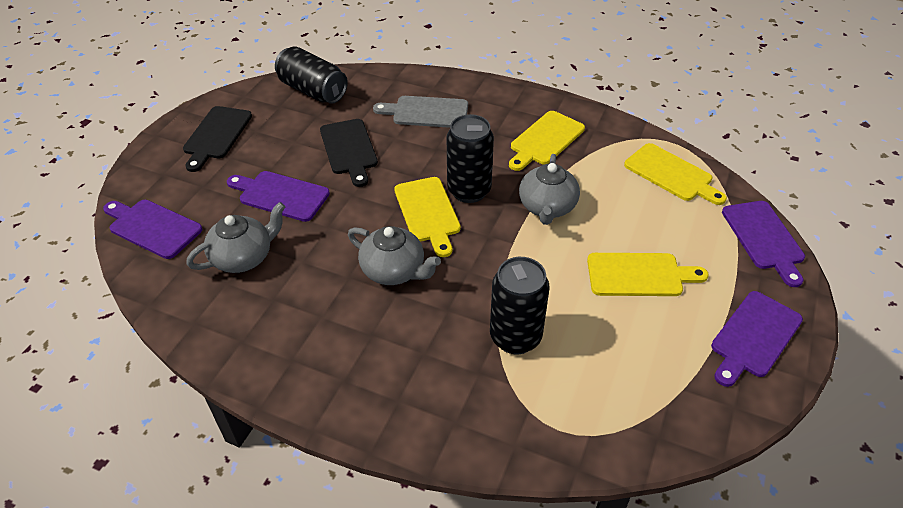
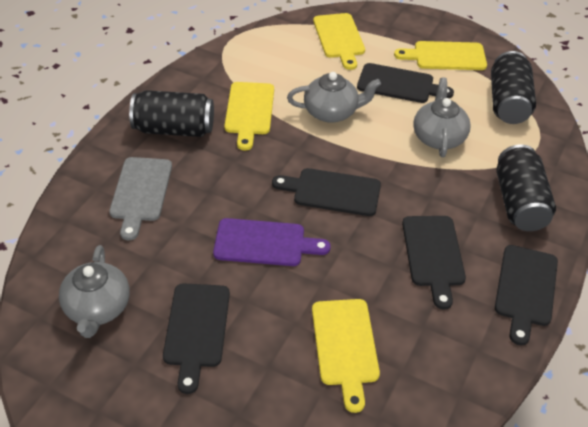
black cutting board: [183,106,252,172] [320,119,378,187] = 2 -> [163,283,230,394] [272,168,381,216] [357,63,454,103] [402,216,466,310] [495,245,558,345] = 5
purple cutting board: [103,200,202,259] [227,171,330,222] [711,291,803,387] [722,201,805,287] = 4 -> [213,218,331,266] = 1

